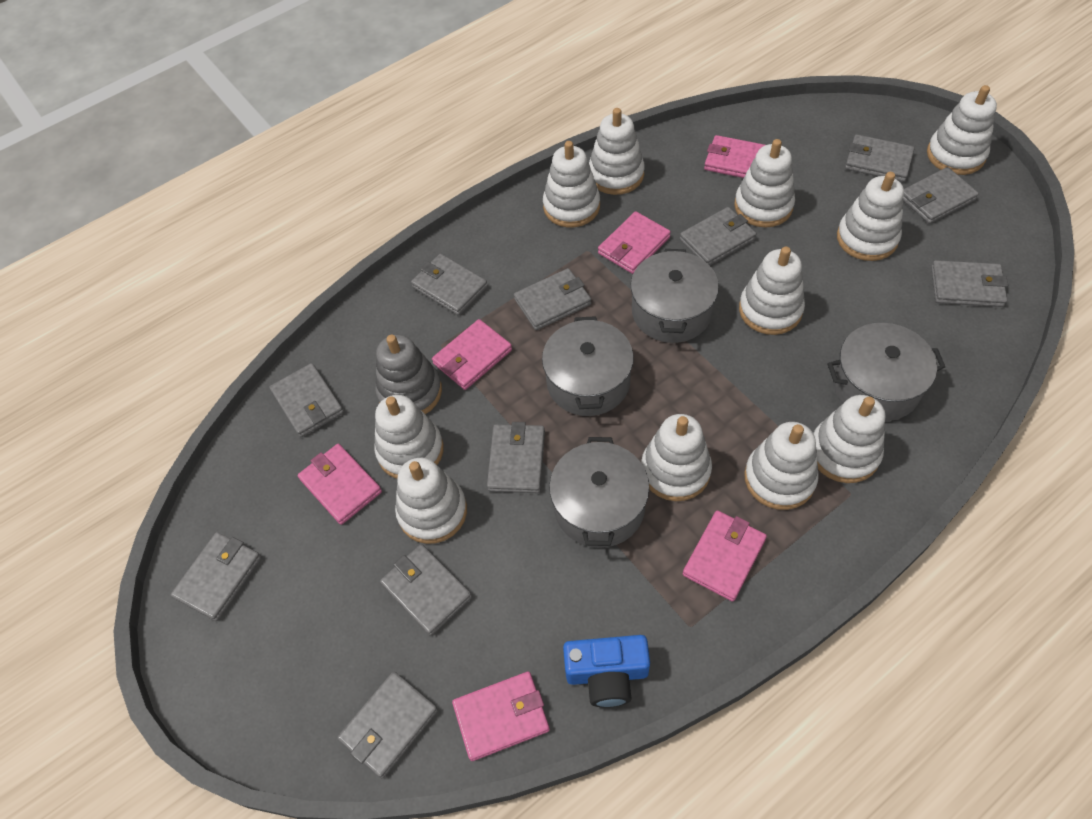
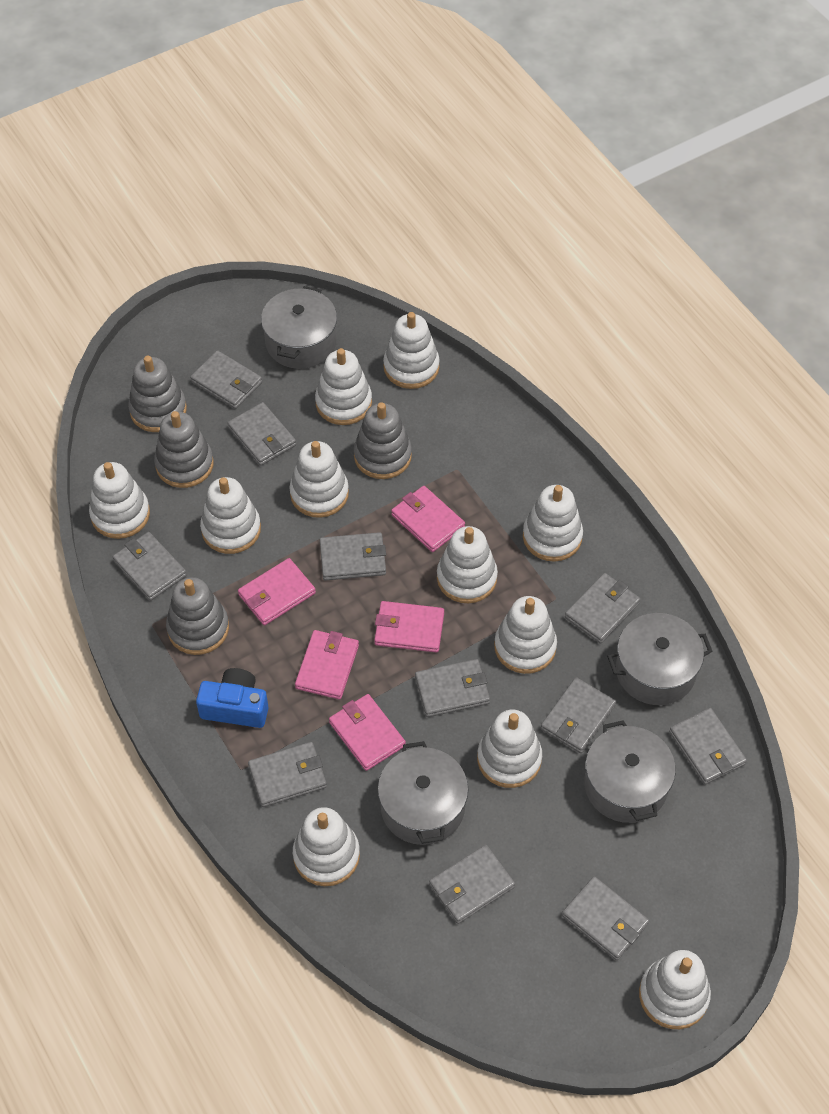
grey stacking toy: [375,335,442,414] = 1 -> [128,356,187,432] [154,411,214,488] [166,577,229,655] [354,402,412,479] = 4
pink wallet: [298,444,382,525] [432,319,512,390] [452,671,550,761] [598,211,671,274] [683,510,767,602] [704,135,765,178] = 6 -> [238,558,316,625] [295,630,359,700] [329,694,406,771] [374,601,444,653] [391,486,465,552] = 5

